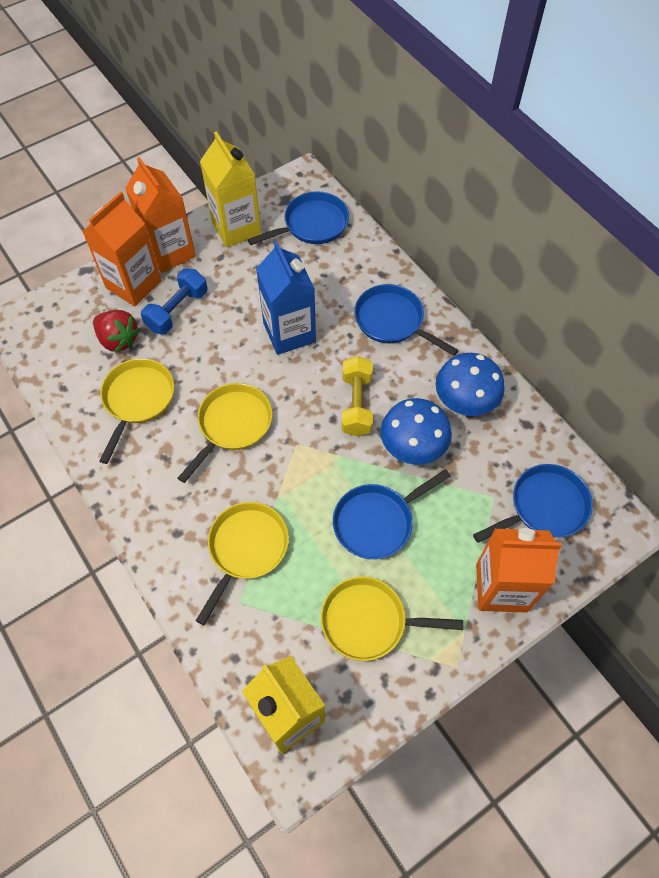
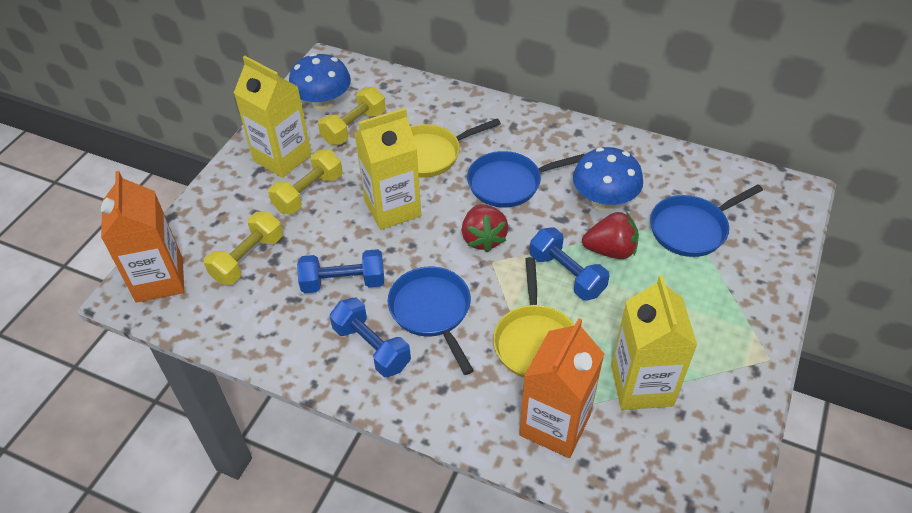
blue carton: [256,241,316,355] = 1 -> none = 0
blue dumbbell: [141,268,207,334] = 1 -> [297,249,384,293] [330,298,411,377] [530,227,610,301] = 3
blue pan: [247,192,349,245] [333,469,451,559] [354,284,459,356] [473,464,593,543] = 4 -> [388,267,474,375] [467,151,585,208] [650,184,763,257] = 3
orange carton: [82,192,162,306] [125,157,196,273] [476,528,562,613] = 3 -> [101,171,184,303] [519,318,604,458] = 2
red strawberry: [93,310,140,353] = 1 -> [462,204,508,253] [582,212,639,259] = 2
yellow carton: [200,131,261,247] [242,656,325,754] = 2 -> [234,56,312,178] [355,108,421,230] [611,275,697,410] = 3
yellow dumbbell: [342,356,373,436] = 1 -> [204,212,283,285] [268,150,342,214] [318,87,386,145] = 3
yellow pan: [99,358,174,464] [178,383,272,483] [196,502,289,625] [321,577,463,661] = 4 -> [410,118,501,178] [493,257,575,378] = 2

